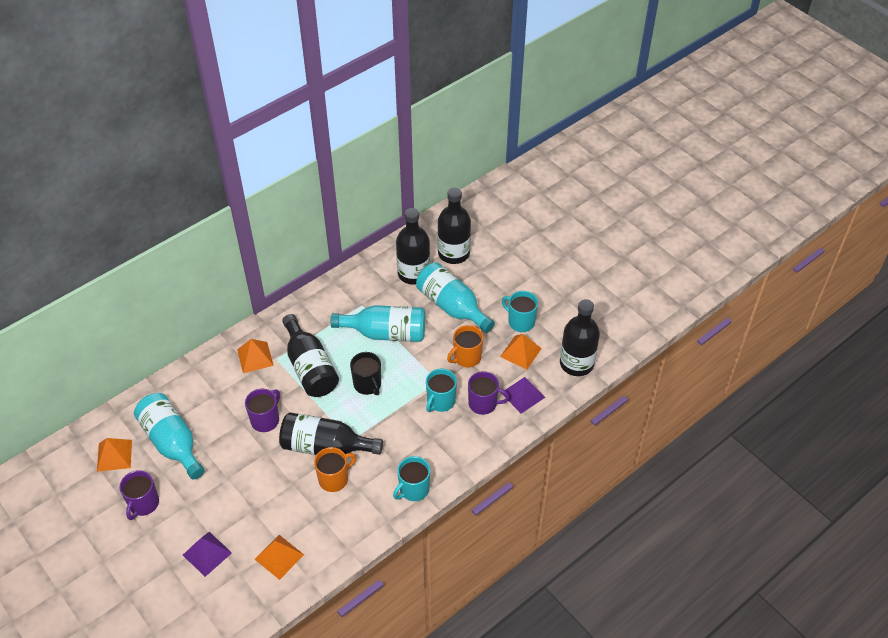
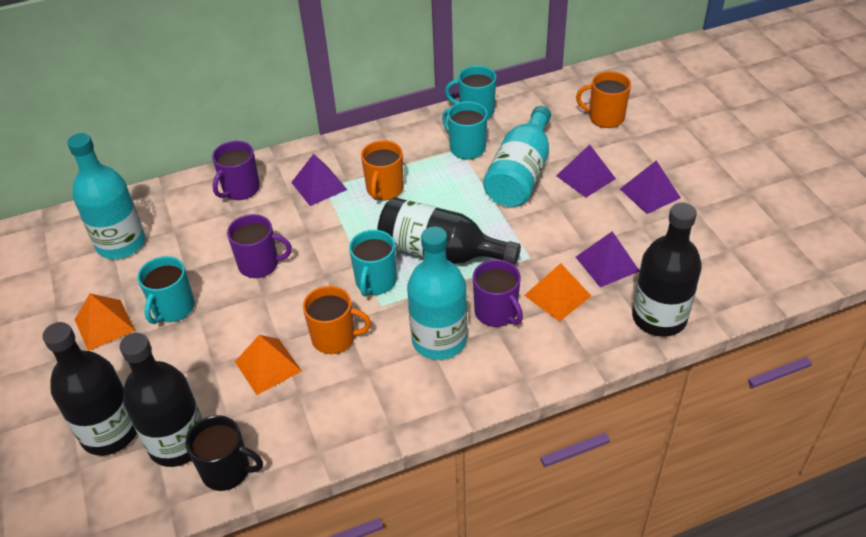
black bottle: [279,412,383,455] [282,314,339,397] [396,208,430,285] [437,188,471,264] [560,299,600,376] = 5 -> [43,322,137,456] [120,333,203,467] [377,197,521,265] [632,203,702,337] = 4
orange mug: [314,447,356,492] [447,325,483,367] = 2 -> [303,286,371,354] [361,140,404,201] [576,71,631,128] = 3
orange pyramid: [97,438,132,472] [237,339,274,373] [255,535,304,580] [500,334,542,370] = 4 -> [74,294,135,351] [235,335,302,395] [524,263,591,322] = 3
purple pyramid: [183,532,232,577] [501,377,545,414] = 2 -> [291,154,347,206] [556,145,616,197] [576,231,640,287] [620,161,681,214] = 4
turquoise mug: [393,456,430,501] [426,369,457,412] [502,291,538,332] = 3 -> [138,256,195,324] [349,230,397,297] [442,101,488,160] [445,66,496,119] = 4

